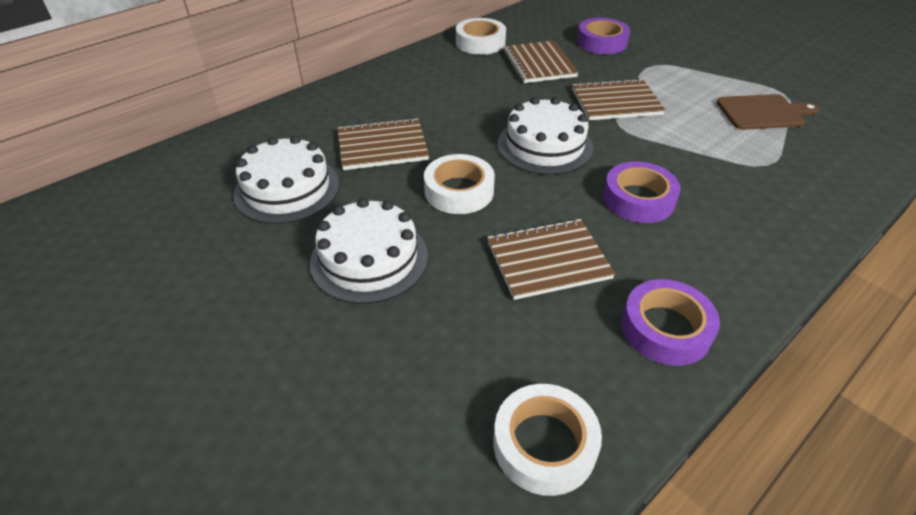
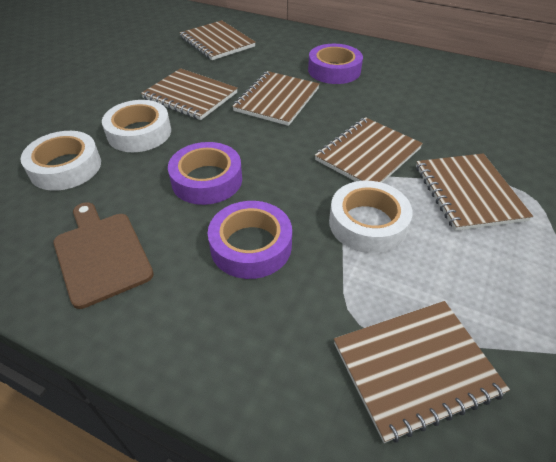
brown notebook: [338,118,429,170] [487,218,615,300] [503,41,579,83] [572,78,666,120] = 4 -> [141,68,238,120] [180,20,256,60] [232,71,320,126] [315,117,423,183] [334,301,510,443] [416,153,533,231] = 6
white cake: [234,135,339,224] [310,198,428,304] [498,97,593,175] = 3 -> none = 0

